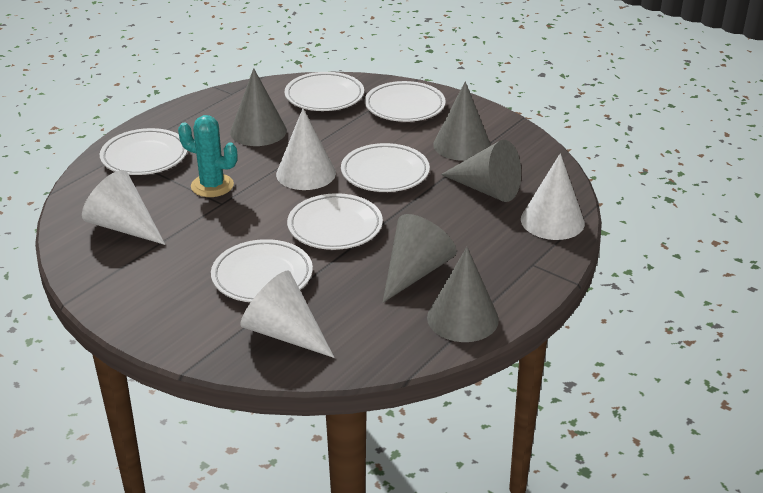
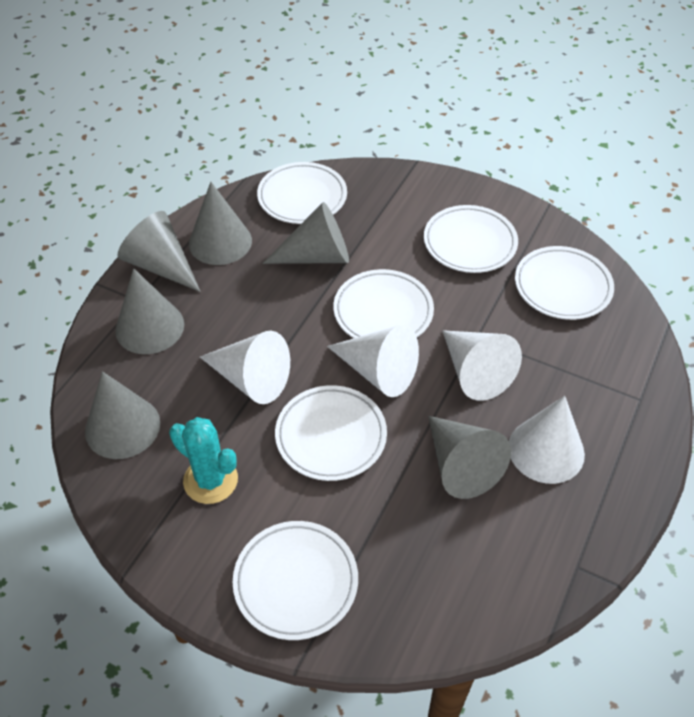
grey cone: [230,68,287,146] [383,214,457,303] [427,247,499,342] [433,81,491,161] [441,140,521,202] = 5 -> [85,371,160,459] [115,268,184,354] [118,211,201,292] [189,182,252,265] [263,202,349,264] [428,416,511,499] = 6

